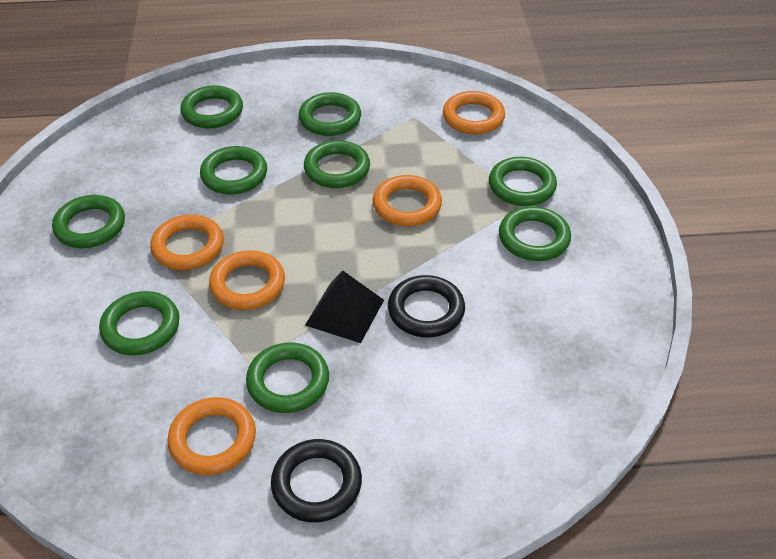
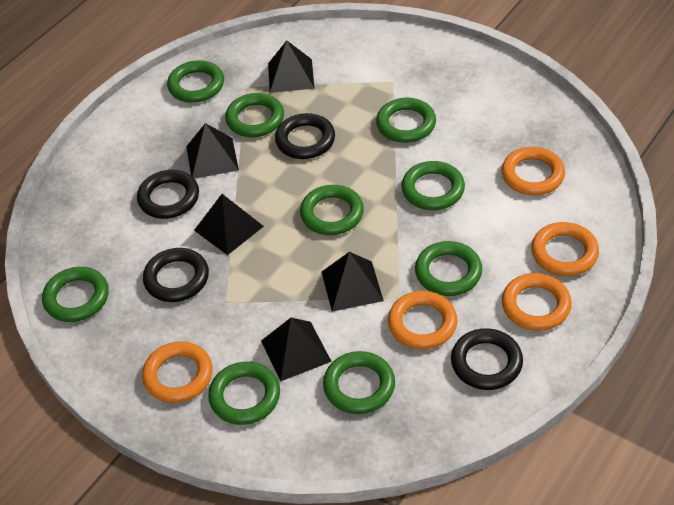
black pyramid: [305,270,384,343] = 1 -> [186,123,239,179] [194,194,264,255] [261,318,332,381] [268,40,315,93] [322,252,384,312] = 5
black ring: [271,439,362,522] [388,275,465,338] = 2 -> [137,170,199,219] [143,248,209,302] [275,113,335,159] [451,328,523,390] = 4

